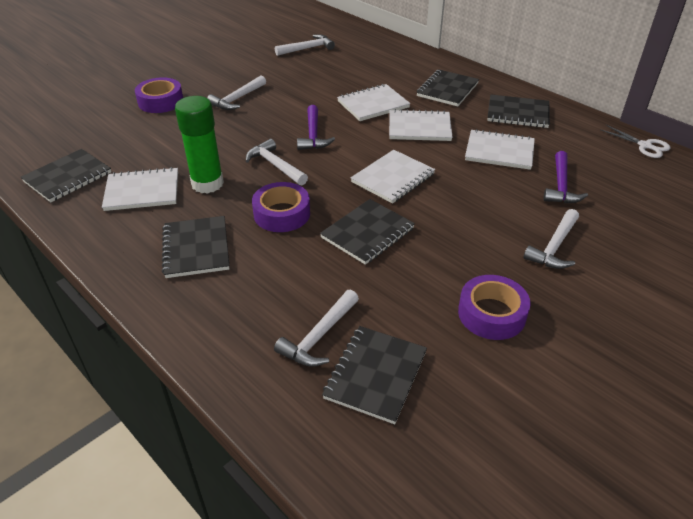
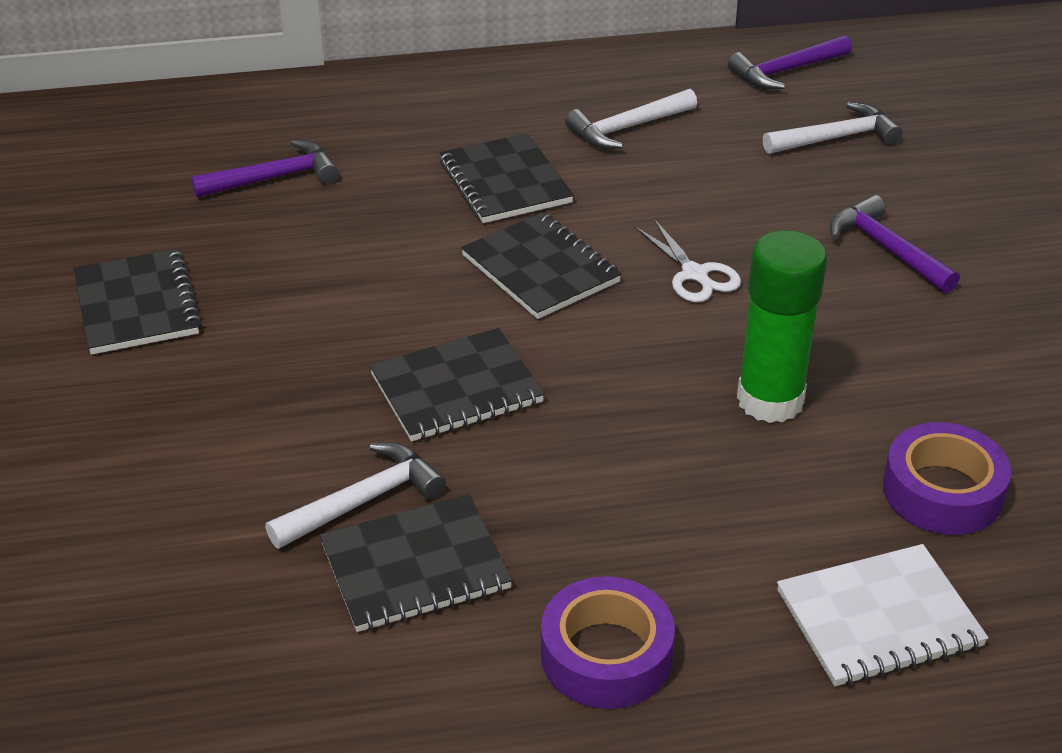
black notebook: [21,149,111,202] [162,216,229,278] [320,199,415,265] [322,326,427,424] [416,70,479,107] [487,95,550,128] = 6 -> [74,248,202,355] [320,494,513,632] [369,328,545,441] [440,133,574,223] [461,212,622,319] = 5
purple hammer: [297,105,335,150] [543,151,588,203] = 2 -> [191,140,339,198] [728,35,852,89] [830,195,960,293] = 3
purple tape: [135,77,183,113] [252,182,310,232] [458,275,531,340] = 3 -> [541,576,675,709] [883,422,1011,535] = 2
white hammer: [207,75,266,110] [246,139,308,185] [274,290,359,367] [275,34,335,56] [523,209,579,269] = 5 -> [265,442,446,549] [565,89,697,149] [763,102,902,154] = 3
white notebook: [102,167,178,211] [337,84,410,121] [351,150,435,204] [389,109,453,141] [465,129,535,170] = 5 -> [777,544,988,686] = 1

